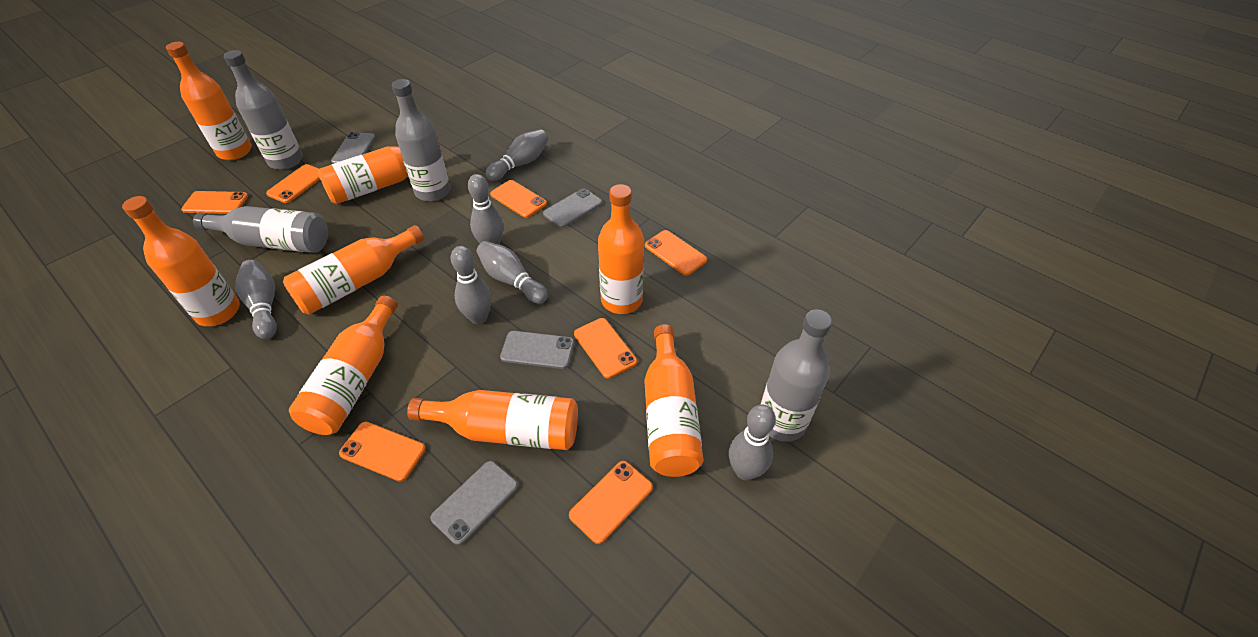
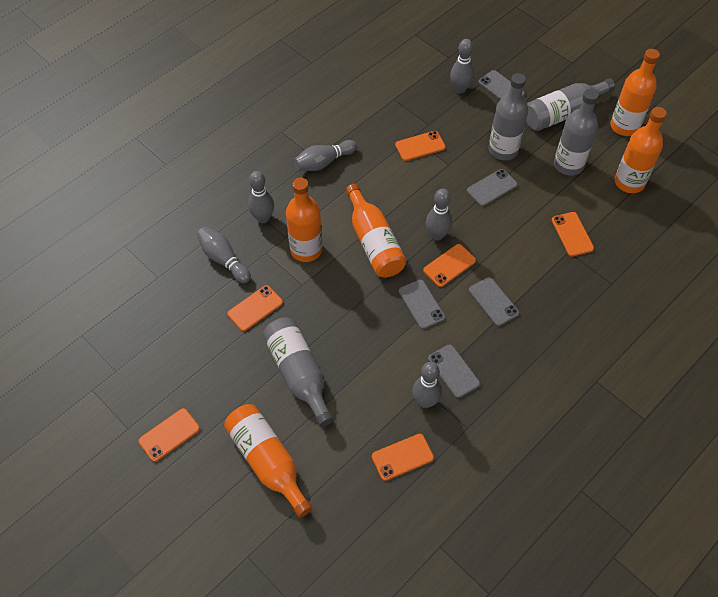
grey phone: [331,132,375,164] [430,461,518,545] [500,331,574,369] [543,188,602,228] = 4 -> [399,280,445,329] [428,344,480,398] [467,169,518,206] [469,277,519,326] [478,70,525,100] = 5
orange bottle: [122,196,240,326] [166,42,252,160] [283,225,424,315] [289,296,398,435] [318,146,442,204] [407,390,578,450] [598,184,644,314] [644,324,703,477] = 8 -> [224,404,313,518] [286,178,323,262] [346,184,406,278] [610,49,660,136] [615,107,667,193] = 5
orange phone: [181,191,248,214] [266,164,320,203] [339,422,426,482] [490,180,547,218] [569,461,653,544] [574,318,637,379] [645,230,707,276] = 7 -> [138,408,200,462] [227,285,283,331] [372,434,434,481] [395,131,446,161] [423,244,476,287] [552,212,594,257] = 6

